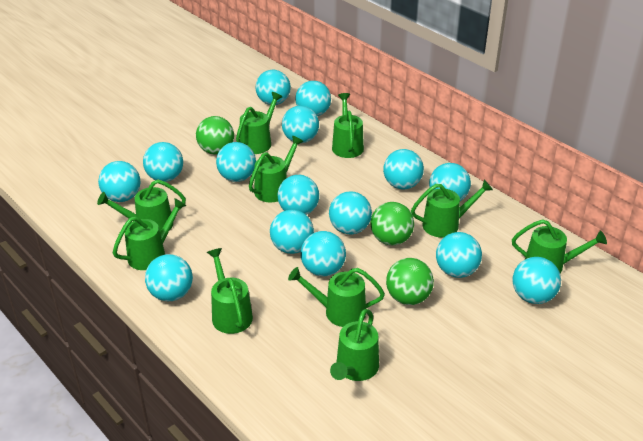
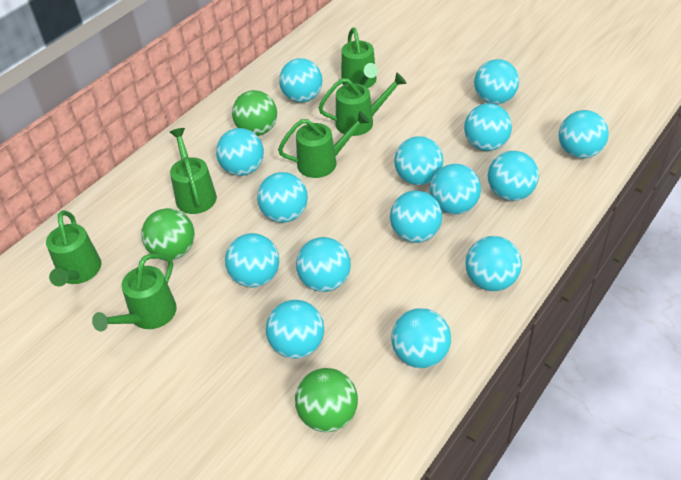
green watering can: [97,180,186,231] [113,198,187,270] [207,248,253,334] [236,92,282,154] [249,136,304,202] [288,267,385,327] [330,309,379,381] [332,93,364,158] [411,180,493,238] [512,219,607,273] = 10 -> [46,211,101,286] [92,253,177,332] [170,128,217,214] [278,111,370,178] [318,72,406,136] [341,28,378,88] = 6

